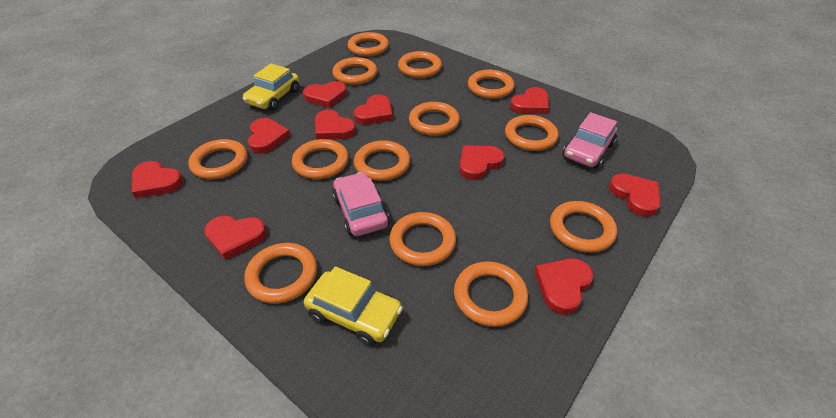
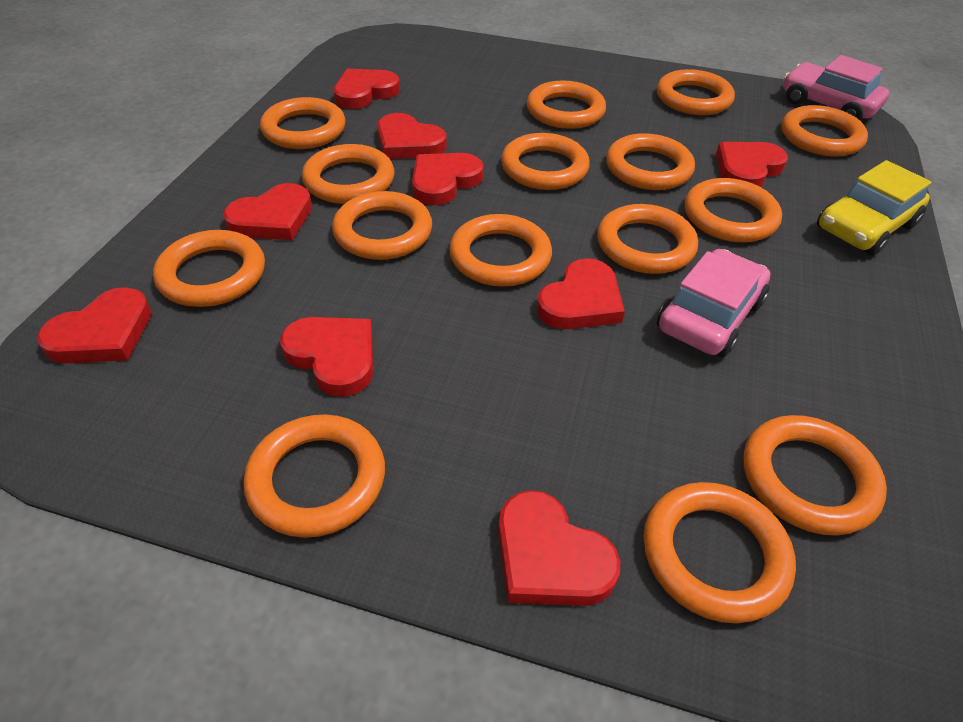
orange ring: [188,139,248,179] [244,243,317,304] [292,139,349,179] [332,57,377,85] [348,32,389,57] [354,140,410,181] [389,212,456,266] [398,51,442,78] [409,102,460,136] [454,261,528,327] [468,70,514,99] [505,115,559,151] [550,201,617,253] = 13 -> [153,230,265,307] [244,414,385,538] [260,97,346,149] [302,144,394,204] [332,191,432,260] [449,214,552,287] [501,133,590,190] [527,81,606,129] [597,204,698,274] [606,133,695,190] [644,482,796,623] [657,69,735,115] [685,178,782,242] [744,415,887,536] [781,105,868,156] = 15
red heart: [132,161,183,198] [204,216,267,260] [248,118,290,153] [303,81,347,108] [315,110,356,139] [354,95,393,125] [459,145,505,180] [510,87,549,114] [534,259,594,315] [609,174,661,217] = 10 -> [37,287,151,363] [223,183,312,240] [280,317,373,397] [334,69,400,109] [377,113,447,159] [412,153,484,205] [498,490,620,606] [537,258,625,329] [716,142,788,187] = 9
yellow car: [243,64,299,111] [304,266,403,346] = 2 -> [817,160,931,256] = 1

